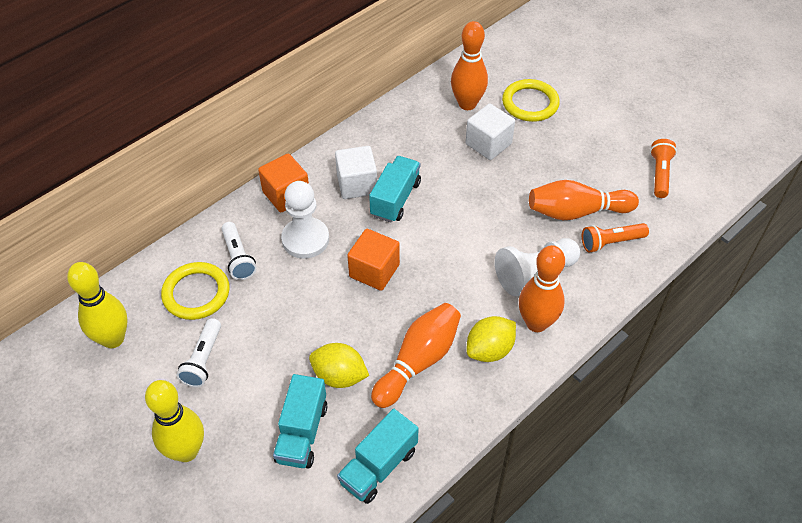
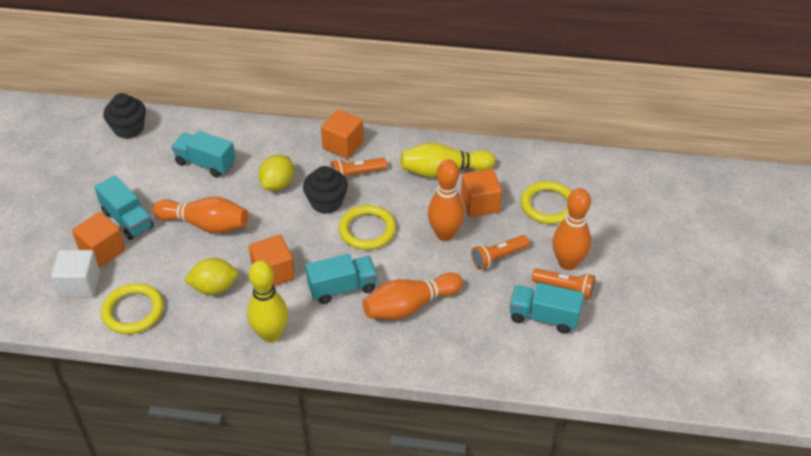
black cupcake: none = 0 -> [103,93,146,139] [303,166,348,214] = 2
orange cube: [258,153,309,212] [347,229,400,291] = 2 -> [72,212,126,268] [249,235,295,286] [321,110,364,159] [461,169,502,217] = 4
orange flashlight: [582,223,649,253] [650,139,677,198] = 2 -> [330,158,387,178] [471,235,529,270] [532,269,595,299] = 3
turquoise truck: [273,374,327,469] [337,409,419,504] [369,156,421,223] = 3 -> [94,175,154,240] [171,131,236,178] [305,254,377,304] [510,283,584,334] = 4
white cube: [335,146,377,199] [465,103,515,160] = 2 -> [51,250,100,298] = 1
white flashlight: [177,318,221,388] [221,222,257,280] = 2 -> none = 0
white pawn: [281,181,329,259] [495,238,580,296] = 2 -> none = 0
yellow ring: [161,262,230,320] [502,79,560,122] = 2 -> [101,283,164,334] [338,205,396,250] [521,181,572,224] = 3

